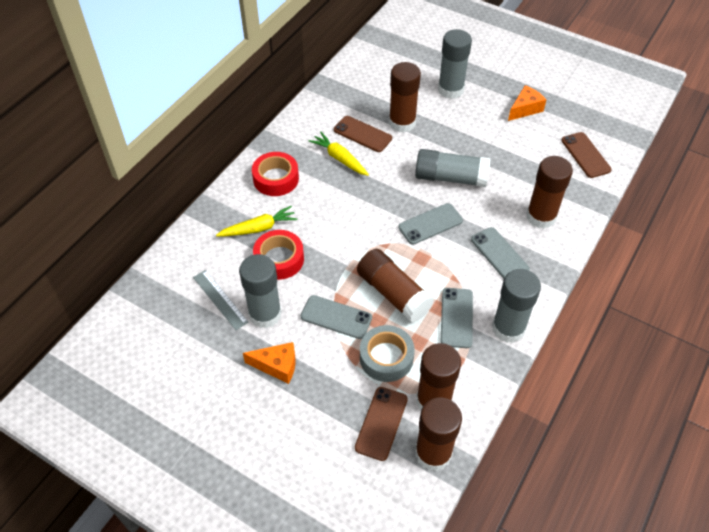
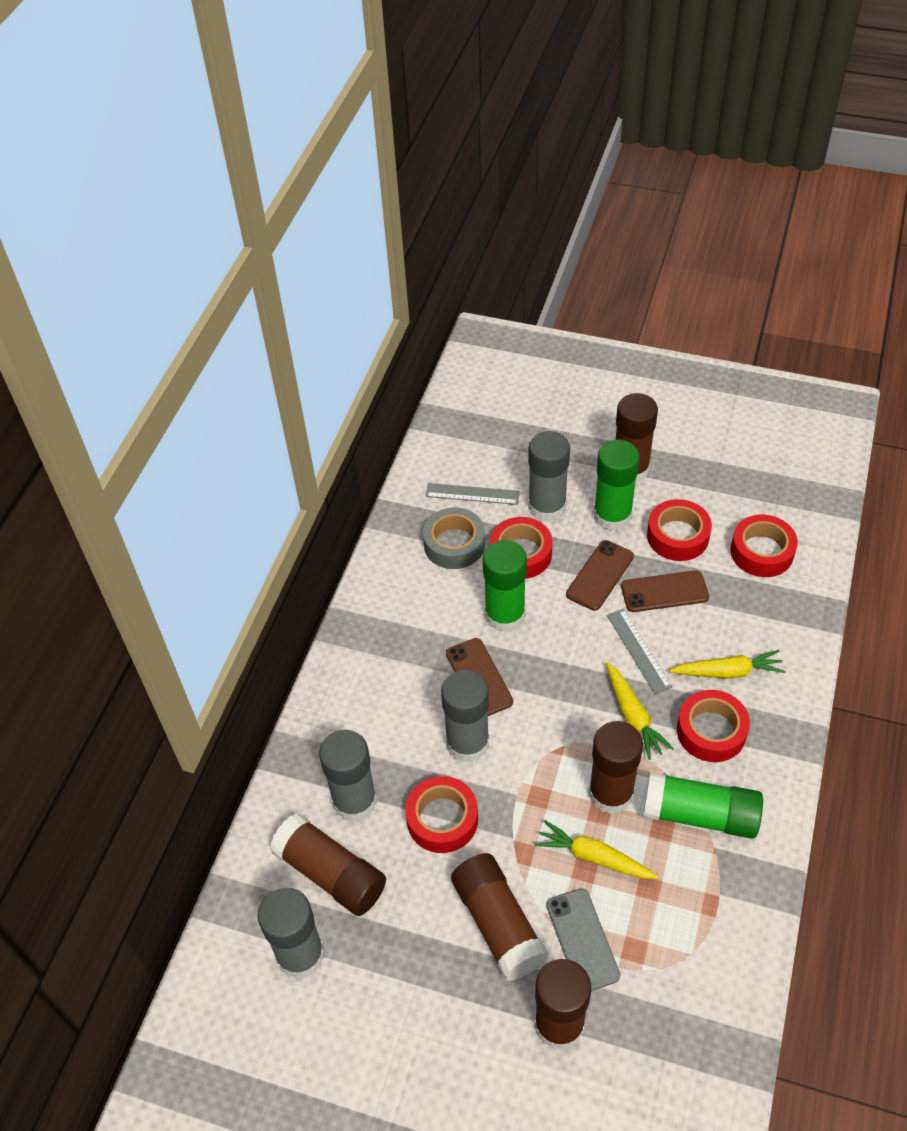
green glue stick: none = 0 -> [483,540,527,632] [594,440,640,531] [643,772,763,839] = 3
grey phone: [301,295,372,339] [398,203,463,245] [440,288,473,348] [471,227,530,279] = 4 -> [546,888,620,991] = 1
grey ruler: [193,270,249,330] = 1 -> [425,483,520,505] [607,609,672,694] = 2
orange cheese: [243,342,295,384] [508,85,546,121] = 2 -> none = 0
red tape: [252,152,299,196] [253,230,304,280] = 2 -> [405,776,478,853] [490,517,553,579] [647,499,712,561] [677,690,750,762] [731,515,798,577] = 5
yellow carrot: [216,206,297,236] [309,132,369,176] = 2 -> [535,820,658,879] [606,662,674,760] [669,650,786,679] = 3

